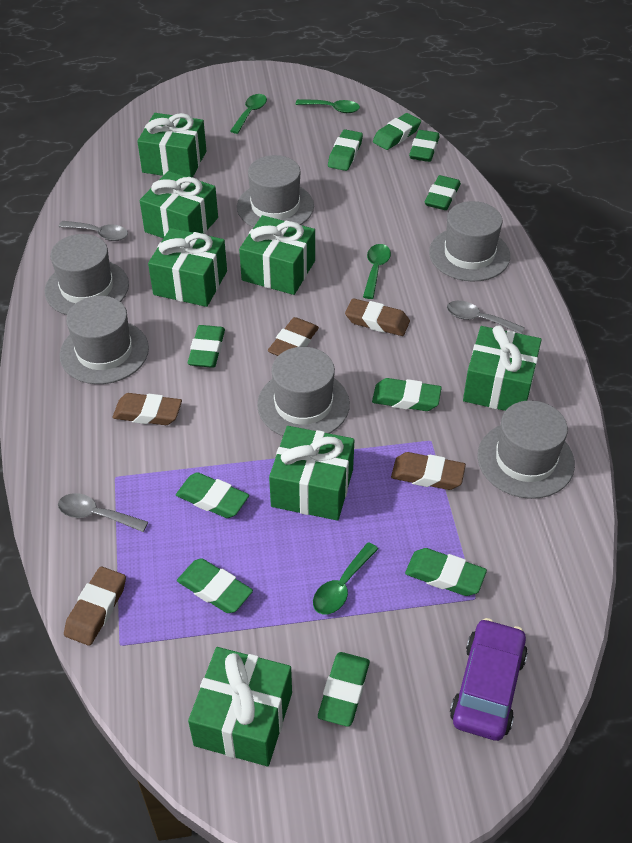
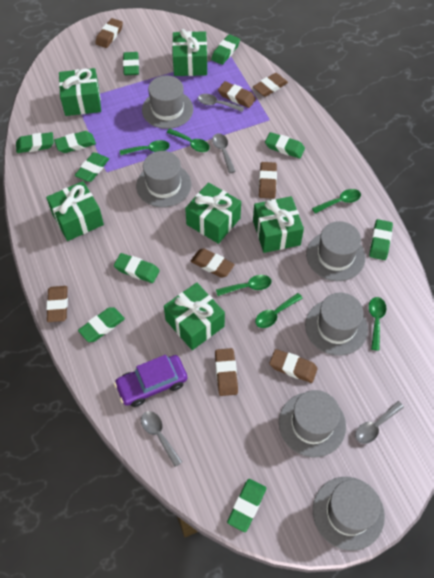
brown eraser: [64,567,126,646] [113,393,182,425] [268,317,319,356] [345,298,410,336] [391,452,466,490] = 5 -> [46,286,68,322] [95,18,123,48] [191,248,235,278] [215,348,238,396] [218,81,256,108] [253,73,288,97] [259,162,277,199] [269,349,318,383] = 8
green gift: [137,113,206,178] [140,171,218,238] [148,228,227,307] [188,647,292,766] [239,215,315,295] [269,426,354,520] [463,325,542,411] = 7 -> [46,181,104,241] [59,68,101,116] [164,283,225,350] [172,29,207,76] [185,183,241,244] [253,196,304,253] = 6
green spoon: [230,94,267,134] [295,99,360,113] [313,542,378,614] [363,244,391,299] = 4 -> [120,140,170,155] [167,129,210,152] [216,275,272,296] [255,293,303,328] [312,189,361,214] [369,297,386,351] = 6
grey spoon: [58,493,148,532] [59,221,128,241] [447,301,525,334] = 3 -> [141,411,182,467] [198,94,244,112] [212,133,236,173] [355,401,404,444] = 4

